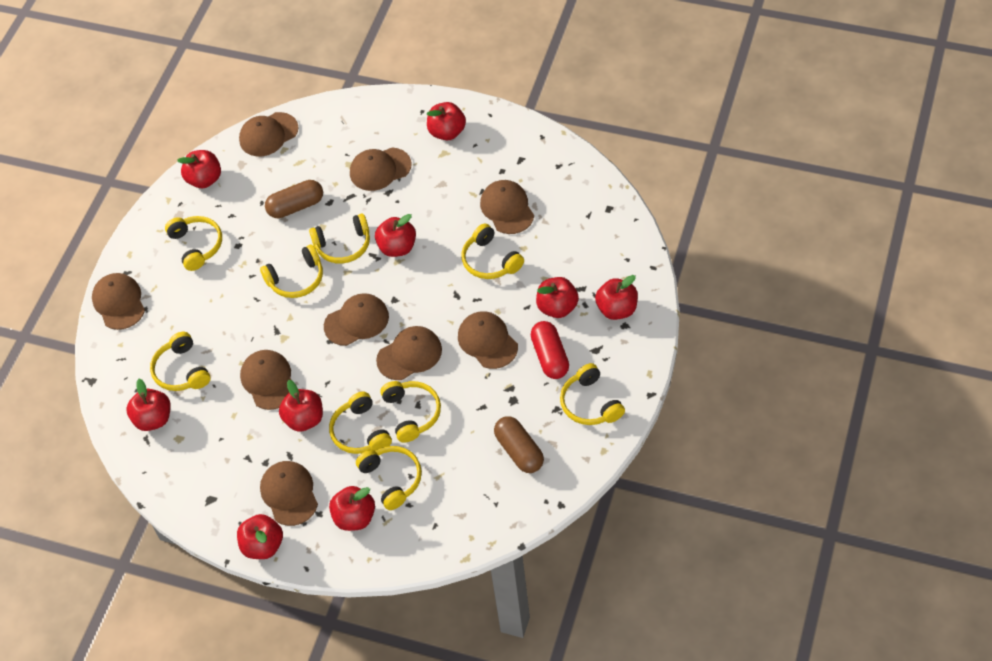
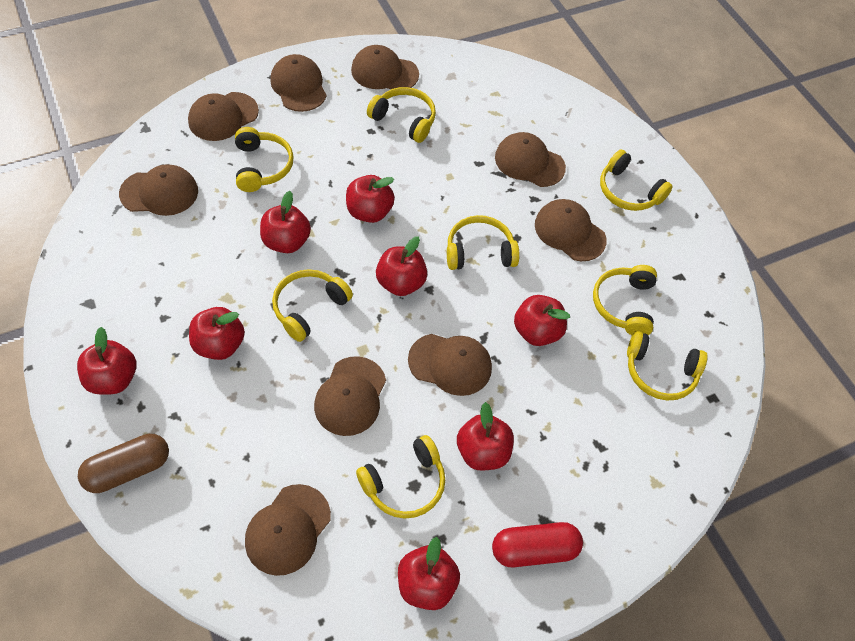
brown capsule: [265,180,323,218] [494,416,544,473] = 2 -> [78,434,169,493] = 1
red apple: [127,379,171,431] [177,150,221,188] [237,514,283,559] [279,380,323,432] [329,486,375,531] [375,214,416,257] [427,102,466,140] [536,277,579,318] [595,275,638,320] = 9 -> [77,327,136,395] [189,307,245,360] [260,191,311,253] [346,175,395,223] [376,236,427,296] [398,537,460,610] [457,402,514,471] [514,295,570,346] = 8
yellow headphones: [150,332,211,391] [165,216,222,271] [260,245,323,298] [309,214,370,264] [329,392,392,454] [356,446,422,510] [380,381,441,443] [461,224,524,279] [560,363,625,425] = 9 -> [235,127,294,192] [272,269,353,342] [356,435,445,519] [367,87,436,143] [447,215,519,270] [593,265,657,335] [600,149,673,211] [627,331,707,400] = 8

